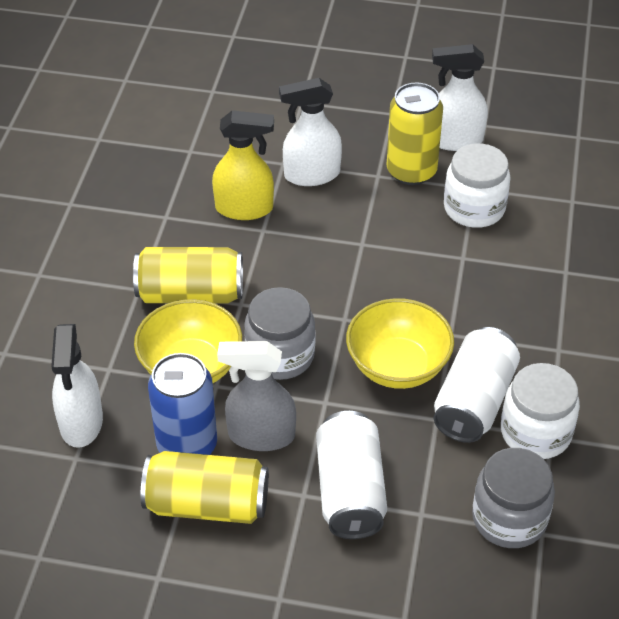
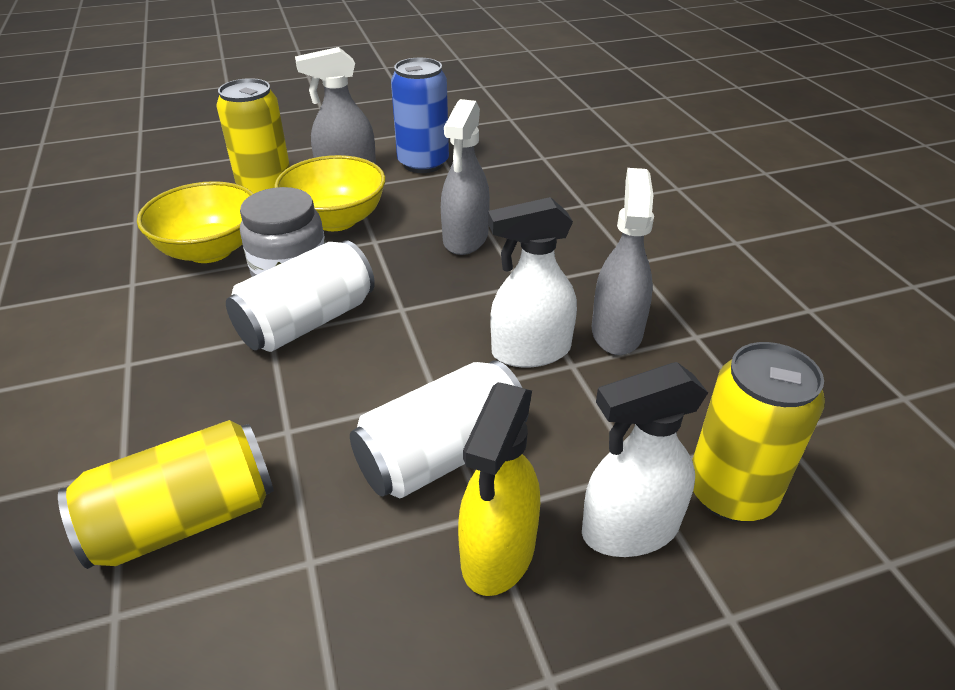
grey jar: [244,287,315,380] [472,448,555,548] = 2 -> [240,187,326,277] = 1
grey spray bottle: [217,341,296,451] = 1 -> [295,47,376,164] [441,99,490,255] [592,168,654,355] = 3
white jar: [444,143,511,228] [501,363,580,459] = 2 -> none = 0
white spray bottle: [51,324,103,448] [279,78,342,186] [432,44,488,151] = 3 -> [488,197,577,368] [582,362,708,557] = 2

